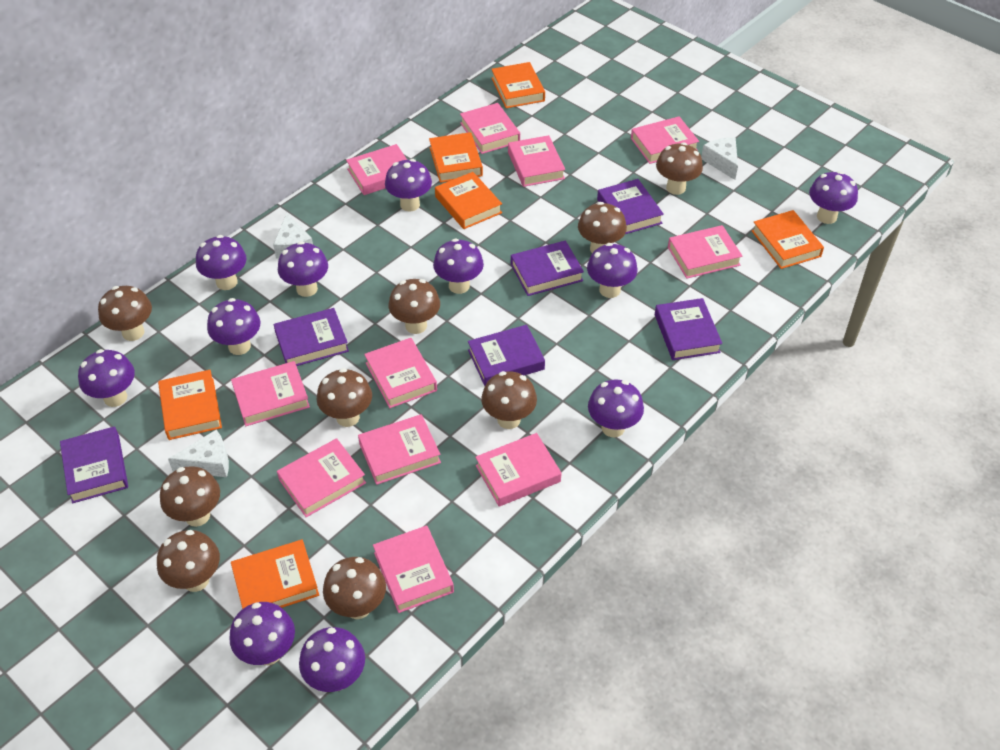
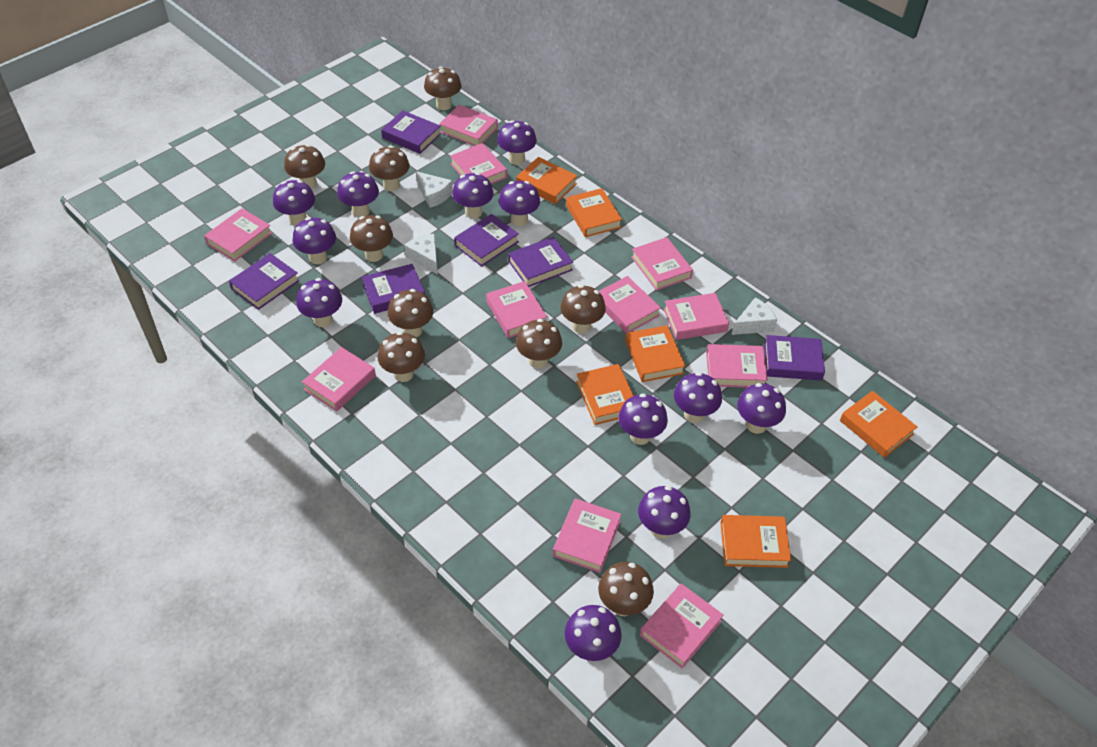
purple mushroom: [78,349,135,407] [196,235,247,290] [207,298,261,355] [229,602,295,665] [278,241,328,297] [299,627,365,692] [385,159,432,211] [433,239,484,294] [587,243,638,298] [588,380,644,438] [809,171,858,224] = 11 -> [273,180,315,226] [293,217,336,264] [296,278,342,327] [337,171,379,217] [452,173,494,218] [497,120,537,165] [499,181,540,226] [565,605,622,661] [619,393,668,445] [638,486,690,539] [674,372,722,423] [737,383,786,434] = 12

